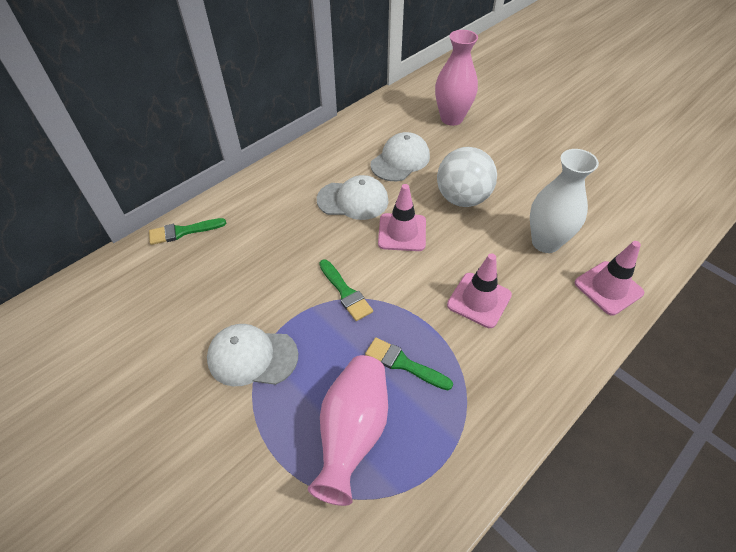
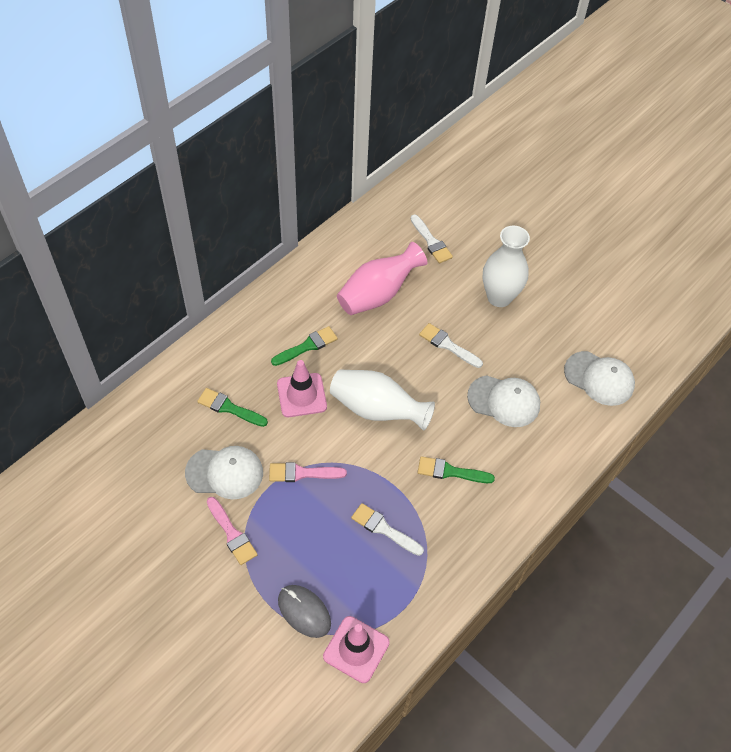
grey mouse: none = 0 -> [278,585,331,638] = 1
pink brush: none = 0 -> [207,497,258,565] [269,462,347,482] = 2
pink traffic cone: [378,184,426,251] [447,253,512,328] [575,241,644,315] = 3 -> [277,360,327,417] [323,616,390,683] = 2
pink vase: [308,355,388,506] [435,30,478,126] = 2 -> [337,242,427,315] = 1
white ball: [437,147,497,207] = 1 -> none = 0
white brush: none = 0 -> [351,503,424,556] [410,215,453,263] [419,323,483,368] = 3
white vase: [530,149,599,253] = 1 -> [330,370,435,431] [483,226,530,307] = 2

